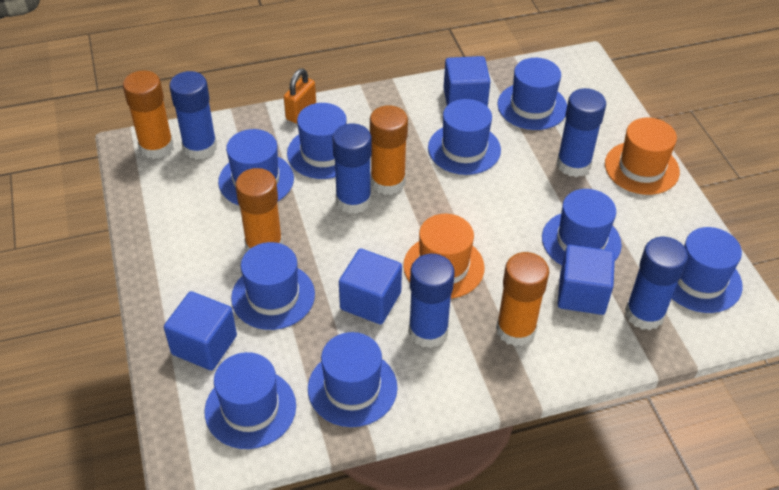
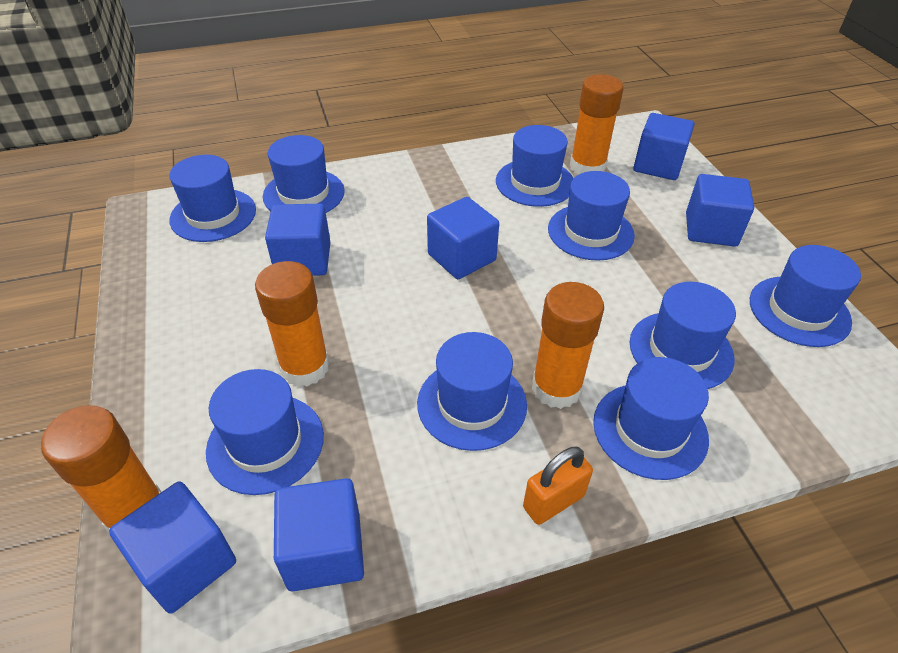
blue cube: [164,291,237,371] [339,248,402,325] [444,56,491,107] [558,245,615,315] = 4 -> [109,481,236,614] [265,204,330,276] [274,478,364,591] [427,197,499,279] [633,113,694,180] [686,174,754,247] = 6
blue glue stick: [169,71,217,160] [333,123,372,214] [408,254,454,348] [557,88,606,177] [625,237,688,330] = 5 -> none = 0
orange hat: [403,214,485,298] [605,118,680,195] = 2 -> none = 0

